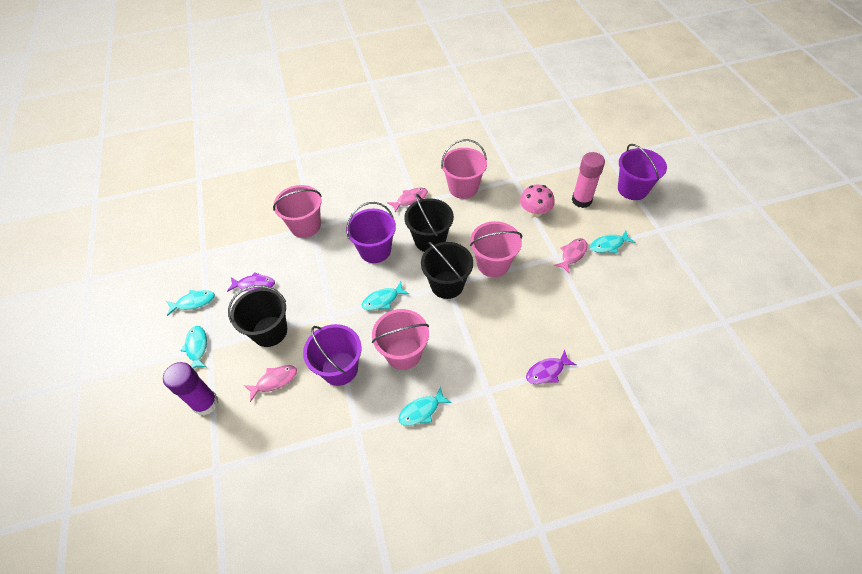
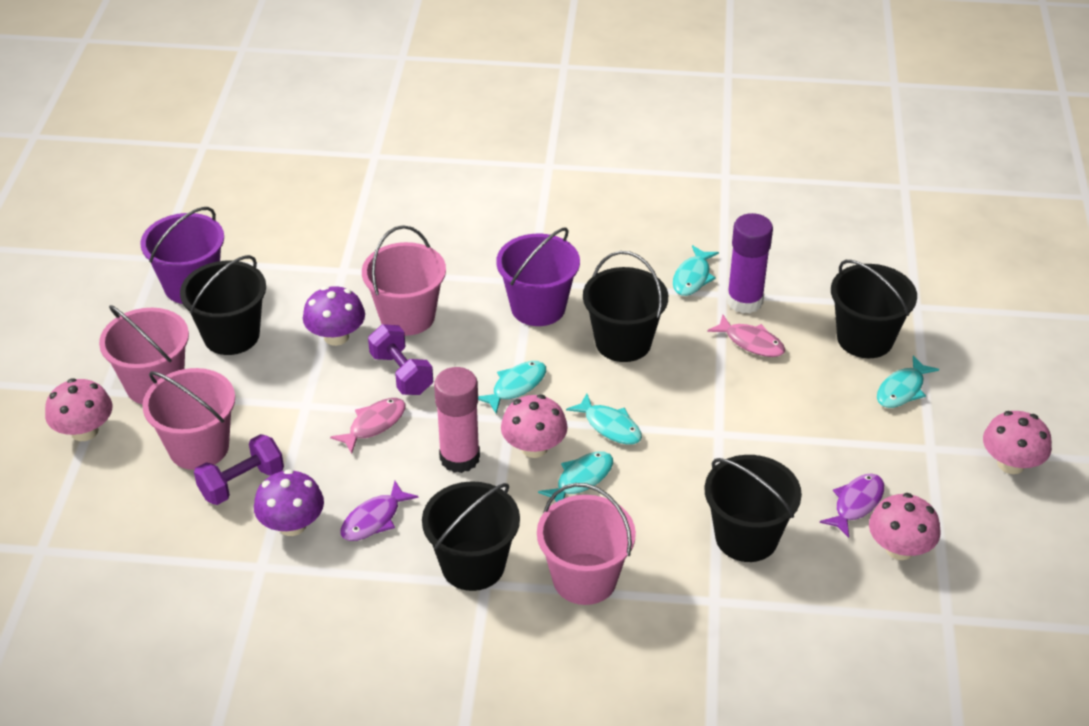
black bucket: [228,285,287,347] [404,194,454,252] [421,242,473,299] = 3 -> [180,255,266,355] [422,481,520,591] [583,251,668,362] [704,455,802,562] [831,260,917,358] = 5
pink fish: [244,365,297,402] [387,188,428,213] [554,238,587,274] = 3 -> [330,398,405,454] [707,314,785,357] = 2
pink mushroom: [520,185,555,217] = 1 -> [45,378,112,441] [501,394,568,458] [869,493,941,560] [983,411,1052,474] = 4
purple bucket: [303,324,362,386] [346,202,396,263] [618,144,667,200] = 3 -> [141,207,224,304] [496,227,580,326] = 2
purple dumbbell: none = 0 -> [194,434,284,505] [368,324,433,395] = 2
purple mushroom: none = 0 -> [254,469,324,536] [303,286,365,346] = 2

